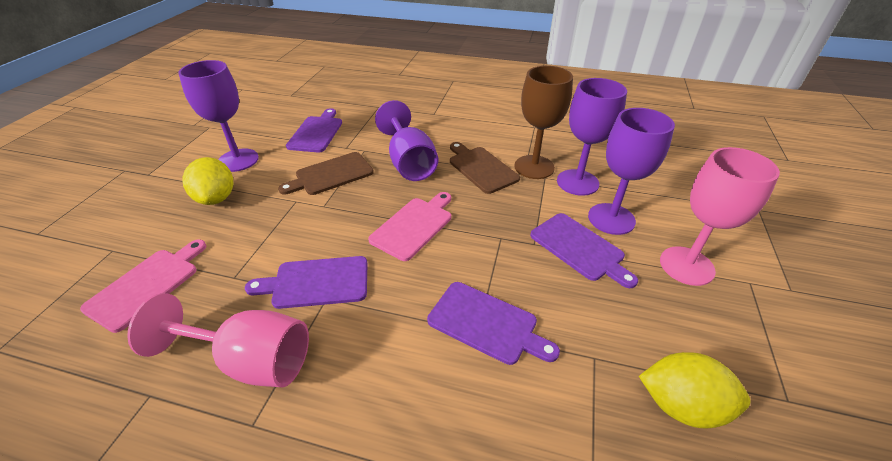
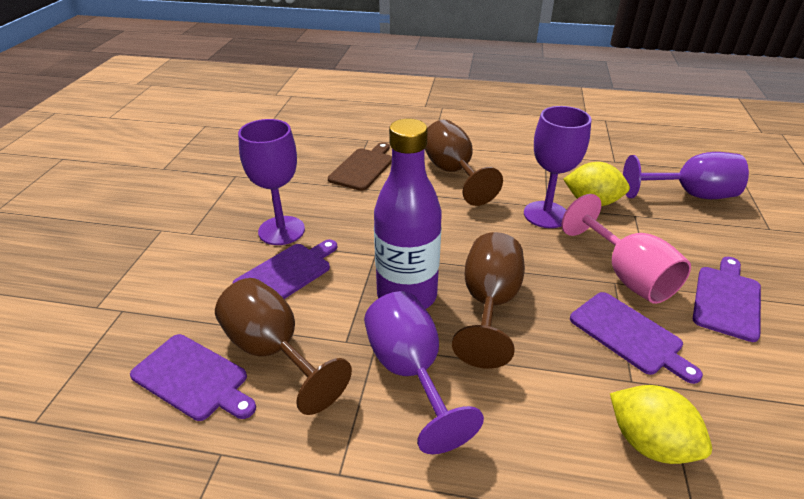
brown cutting board: [278,152,374,195] [450,142,520,194] = 2 -> [328,142,392,191] = 1
brown goblet: [514,66,573,179] = 1 -> [215,278,352,415] [425,120,503,206] [452,232,525,369] = 3
pink cutting board: [80,240,206,333] [368,192,451,261] = 2 -> none = 0
pink goblet: [127,293,309,387] [660,147,780,286] = 2 -> [562,194,691,304] = 1
purple bottle: none = 0 -> [374,119,442,309] = 1

